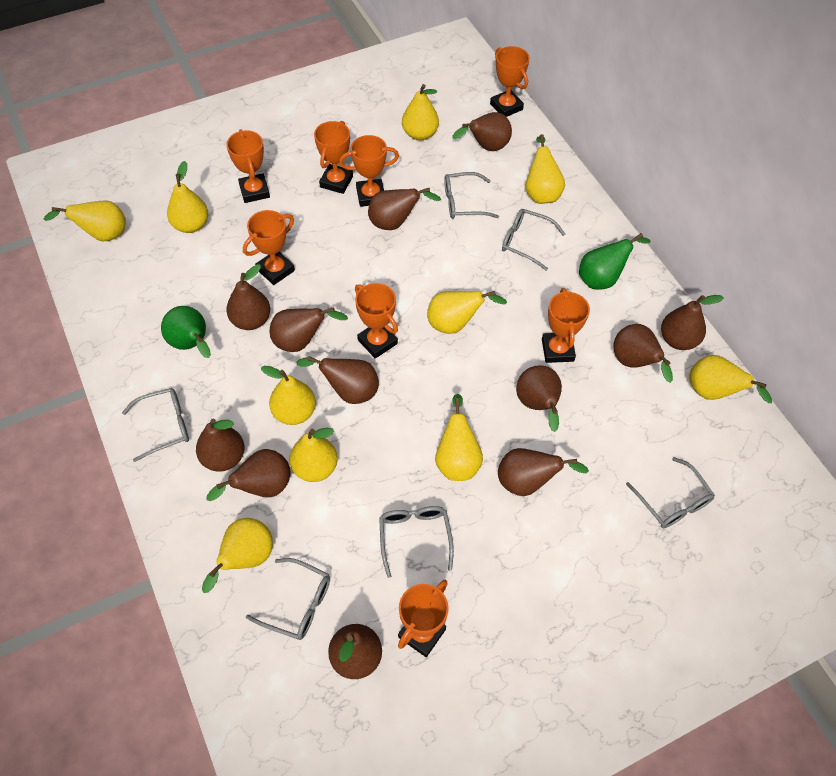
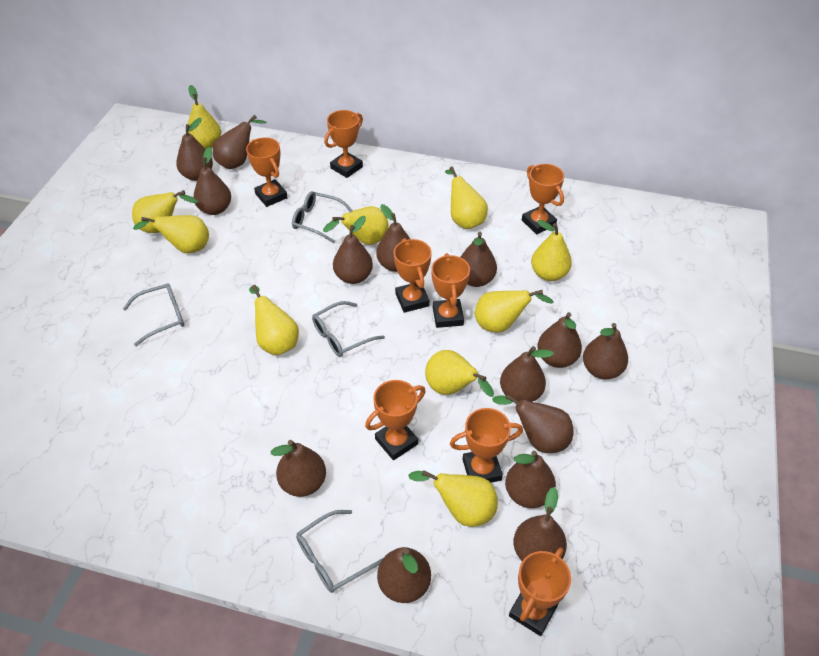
brown pear: [196,418,244,472] [207,449,290,501] [226,264,270,330] [269,307,348,352] [296,356,379,404] [328,624,382,679] [368,188,441,230] [452,112,512,151] [498,448,589,496] [516,365,562,432] [613,324,673,383] [661,295,724,350] = 12 -> [176,118,213,181] [193,147,231,215] [213,115,266,169] [271,440,326,497] [333,216,373,284] [376,204,410,272] [377,547,431,603] [461,232,497,287] [492,394,574,453] [500,346,554,402] [505,451,556,508] [514,487,567,561] [537,312,582,368] [583,323,628,379] = 14
green pear: [161,306,211,358] [579,233,650,290] = 2 -> none = 0
grey glasses: [122,388,189,462] [246,558,330,640] [379,506,454,578] [444,172,499,219] [502,209,565,271] [626,457,715,528] = 6 -> [123,283,184,346] [292,191,353,243] [296,510,383,593] [312,301,385,357] = 4

